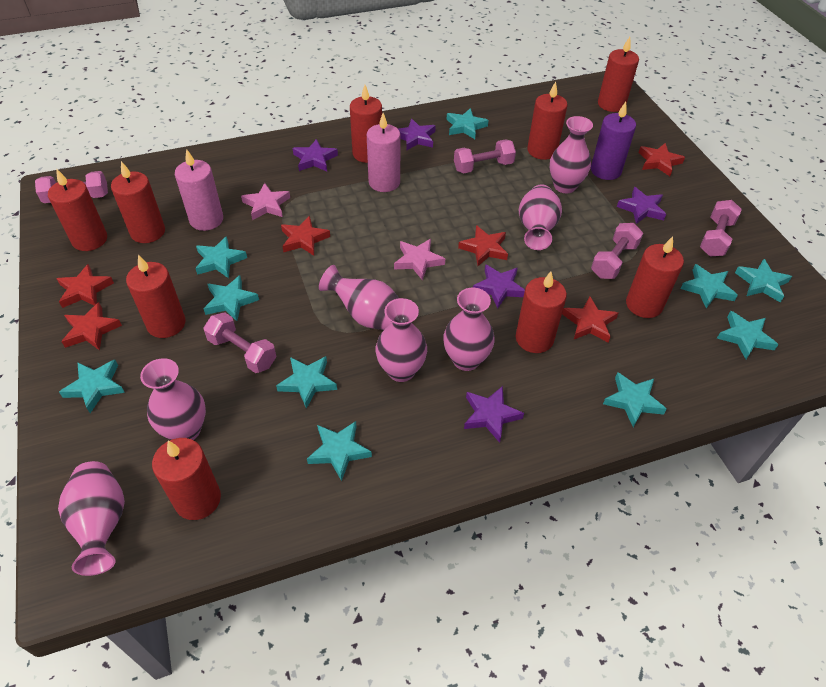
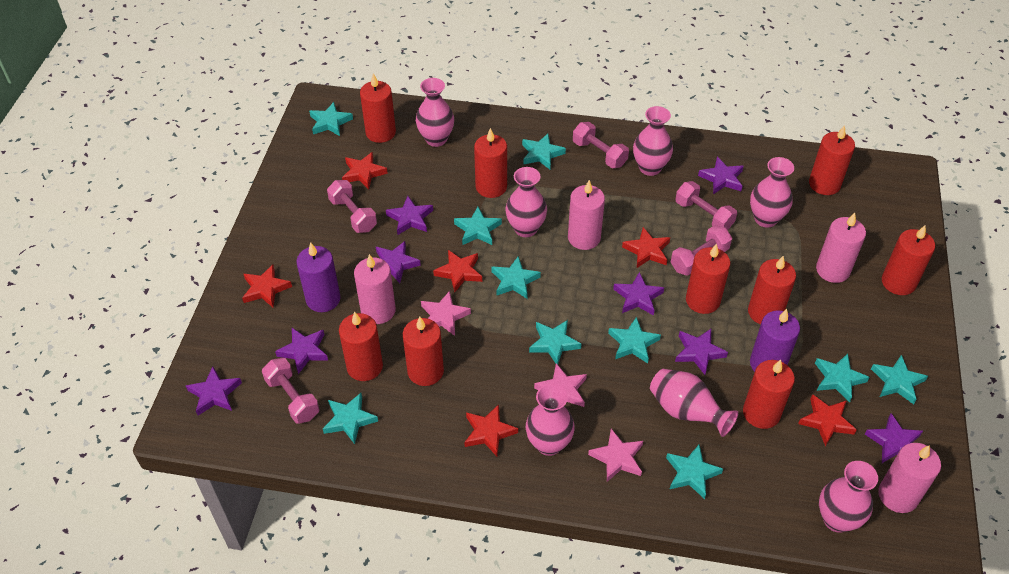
pink candle: [175,149,223,231] [367,113,400,192] = 2 -> [354,254,396,324] [568,180,605,250] [816,213,866,283] [878,443,941,513] = 4
pink star: [241,183,290,220] [394,239,445,281] = 2 -> [421,291,471,336] [534,363,587,407] [588,429,643,482] = 3
purple candle: [591,102,636,180] = 1 -> [296,242,341,312] [750,309,800,372] = 2
purple star: [293,139,338,171] [398,119,436,151] [464,386,524,443] [473,264,525,309] [617,187,666,224] = 5 -> [186,367,242,416] [275,328,328,374] [376,241,421,283] [386,196,433,235] [613,272,664,316] [675,329,728,375] [698,157,744,194] [865,413,923,463] = 8

